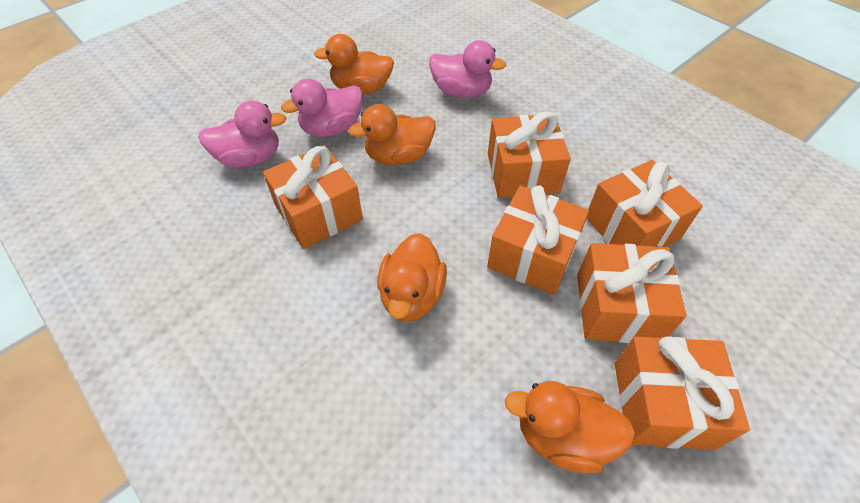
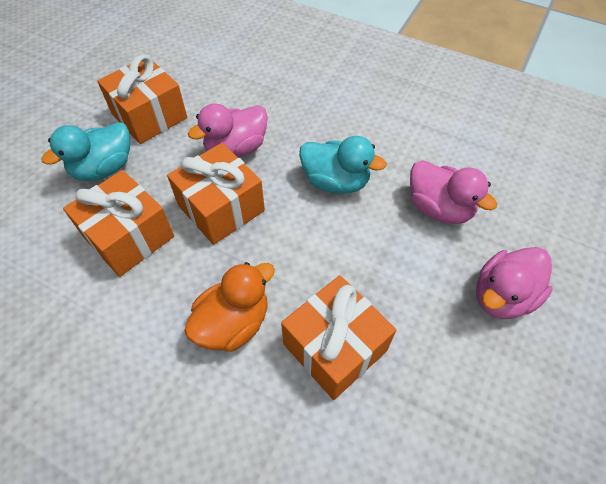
orange duck: [314,34,394,94] [348,104,436,165] [377,233,447,321] [505,381,635,473] = 4 -> [184,262,275,352] = 1
orange gift: [263,145,363,249] [487,185,589,295] [488,112,571,198] [577,243,686,343] [587,160,703,247] [615,336,750,450] = 6 -> [63,170,174,277] [97,54,187,144] [167,143,265,245] [281,275,396,400] = 4
turquoise duck: none = 0 -> [41,122,130,181] [299,136,386,194] = 2

